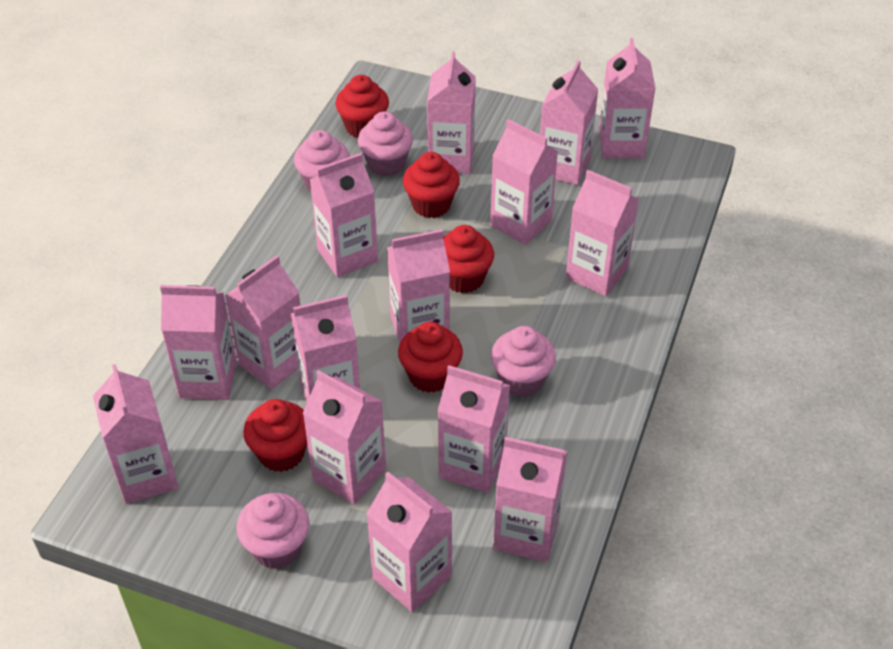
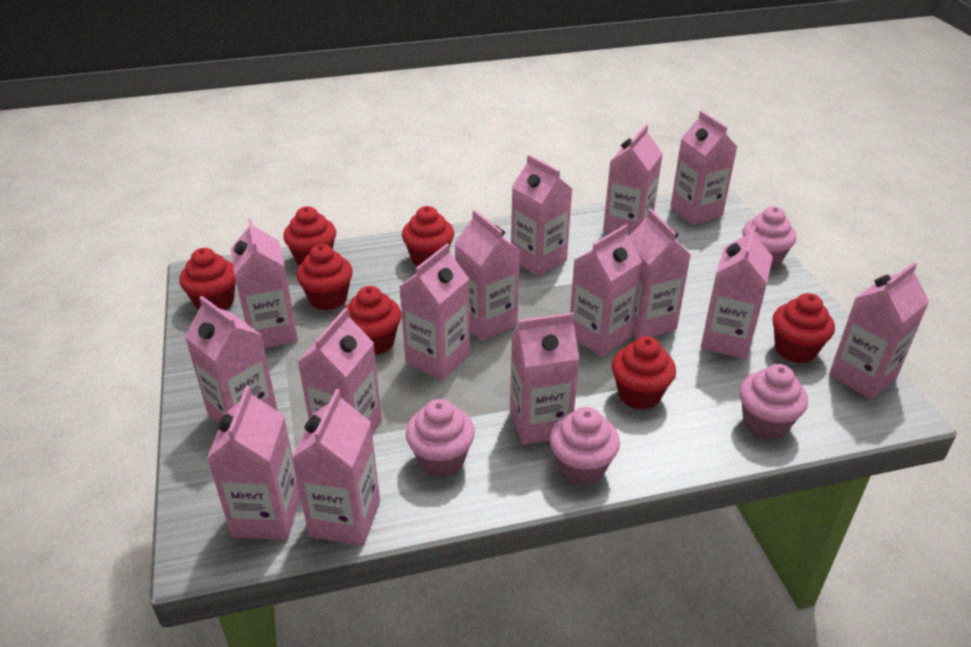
red cupcake: [243,399,307,472] [335,75,389,138] [398,322,463,393] [403,152,460,218] [443,225,494,293] = 5 -> [179,248,236,310] [283,206,336,266] [296,244,353,310] [345,286,401,355] [402,206,454,266] [612,336,676,410] [772,293,835,363] = 7

